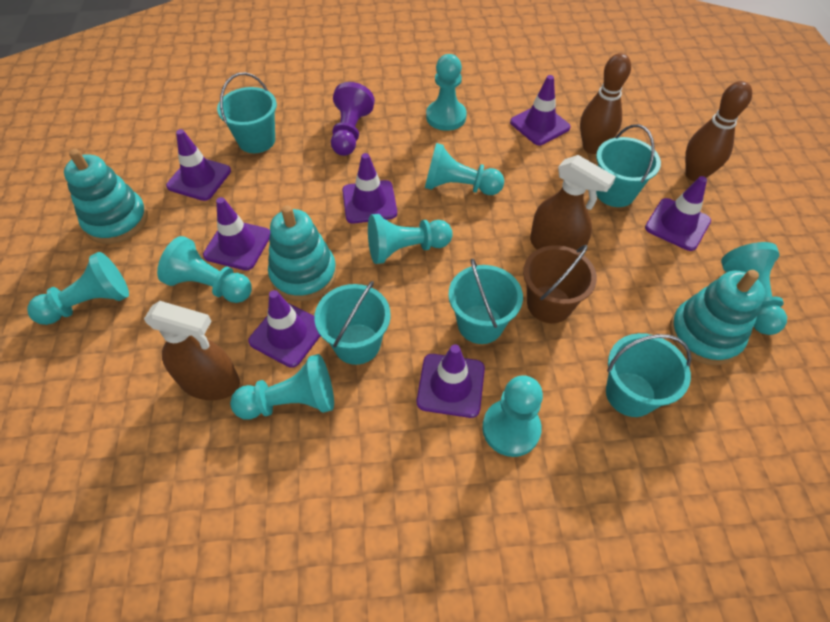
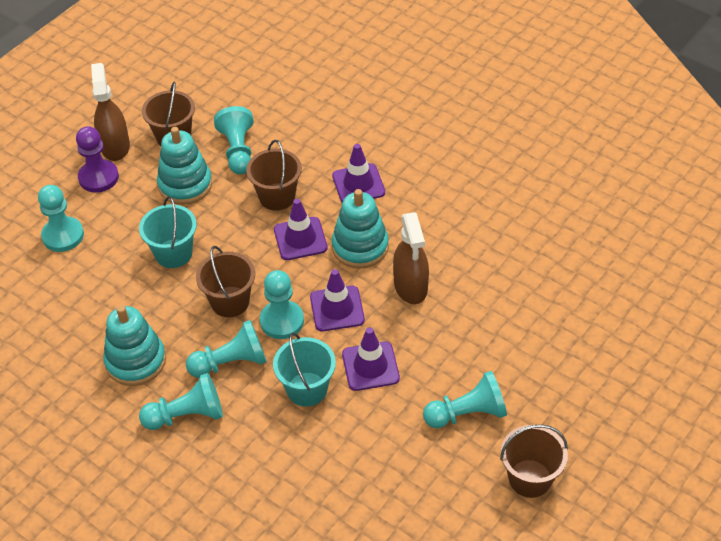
brown bowling pin: [580,53,631,154] [685,81,752,181] = 2 -> none = 0
brown bucket: [523,245,597,323] = 1 -> [142,82,195,146] [196,246,255,317] [246,140,302,210] [500,425,568,498] = 4
purple traffic cone: [166,129,231,201] [203,197,270,270] [248,290,320,368] [342,153,397,224] [417,344,485,418] [510,75,571,145] [645,176,711,251] = 7 -> [274,199,328,260] [310,269,365,331] [332,144,385,202] [342,327,400,391] = 4
turquoise bucket: [217,72,277,153] [314,281,391,365] [448,259,523,344] [596,124,661,207] [606,333,691,417] = 5 -> [139,196,197,268] [273,333,336,407] = 2
turquoise pawn: [27,252,129,325] [157,236,252,303] [230,354,334,420] [368,214,453,264] [425,143,504,195] [426,54,467,131] [482,375,543,457] [721,242,787,335] = 8 -> [38,185,84,252] [139,373,223,430] [186,320,267,378] [214,106,254,174] [260,270,304,339] [423,371,507,428] = 6

